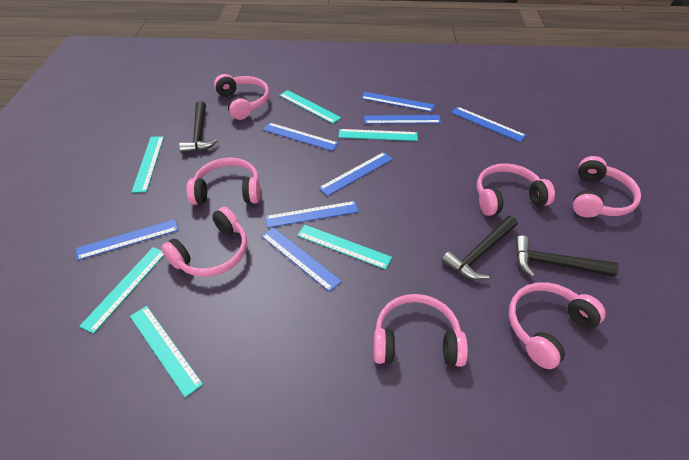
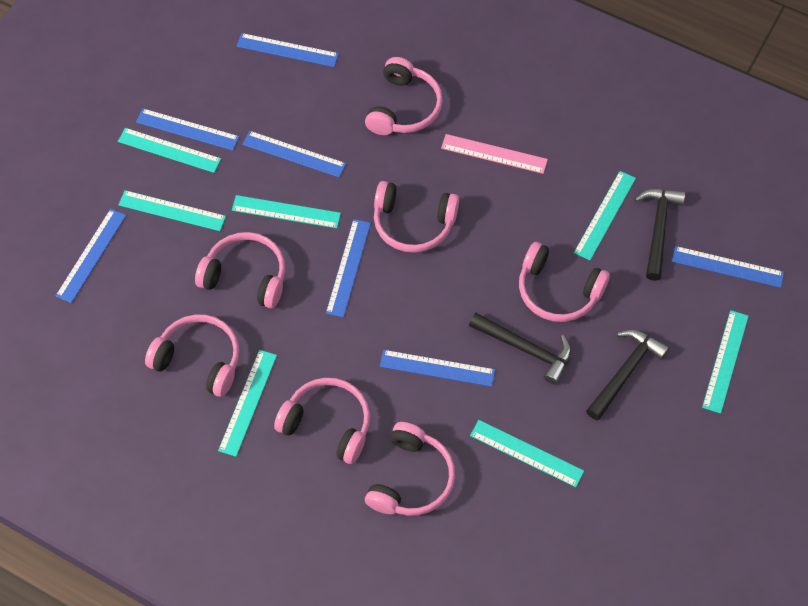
blue ruler: [76,219,178,260] [261,227,342,292] [263,123,338,151] [265,201,359,228] [319,152,393,196] [361,92,435,112] [364,115,441,124] [451,107,526,142] = 8 -> [55,209,126,303] [136,108,239,151] [237,33,339,67] [242,131,346,178] [326,219,371,318] [380,350,495,387] [672,246,784,288] = 7
pink ruler: none = 0 -> [441,134,548,174] = 1
turquoise ruler: [79,247,164,334] [130,306,203,397] [132,136,164,193] [279,90,341,124] [297,225,392,270] [338,129,418,141] = 6 -> [118,128,221,173] [118,190,226,231] [218,350,277,457] [232,195,341,229] [470,420,584,487] [574,171,636,260] [702,310,749,414] = 7

